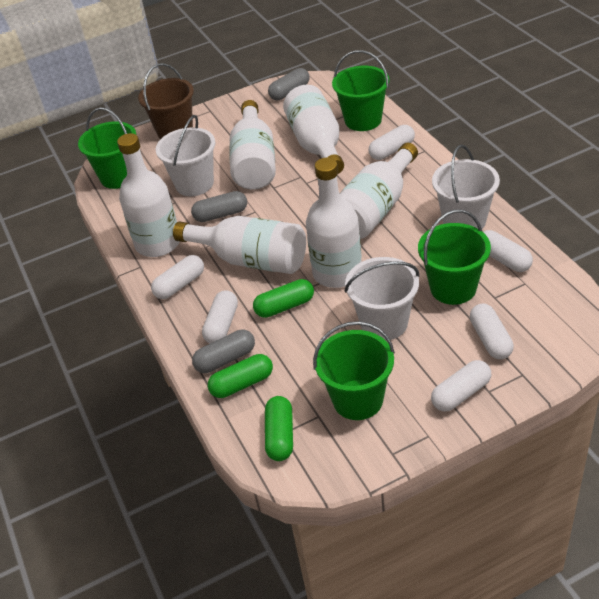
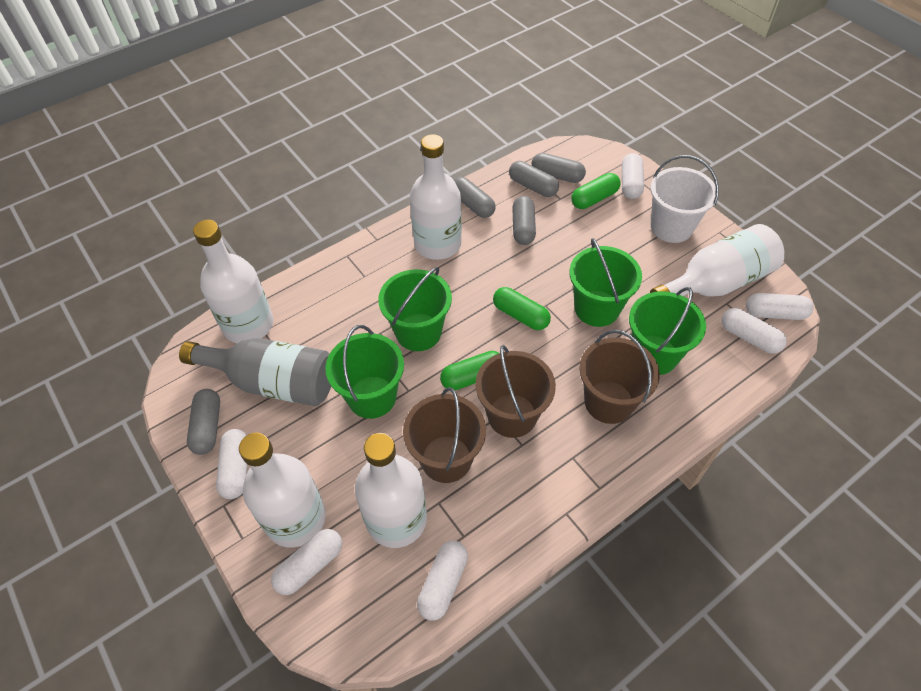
brown bucket: [138,63,194,139] = 1 -> [403,387,486,483] [475,345,556,438] [579,330,660,424] = 3
grey bottle: none = 0 -> [179,338,331,406] = 1
grey capsule: [191,191,247,222] [192,329,255,373] [268,68,309,100] = 3 -> [187,389,220,455] [454,177,495,218] [509,161,559,197] [512,196,536,245] [531,153,586,183] = 5
white bottle: [117,133,180,257] [173,216,306,274] [229,100,276,190] [283,85,344,174] [306,158,362,288] [340,143,418,239] = 6 -> [193,220,273,343] [239,433,326,548] [355,433,427,548] [410,134,462,260] [650,224,784,297] = 5
white bucket: [155,115,215,196] [345,257,419,341] [432,145,500,229] = 3 -> [651,155,719,243] = 1

